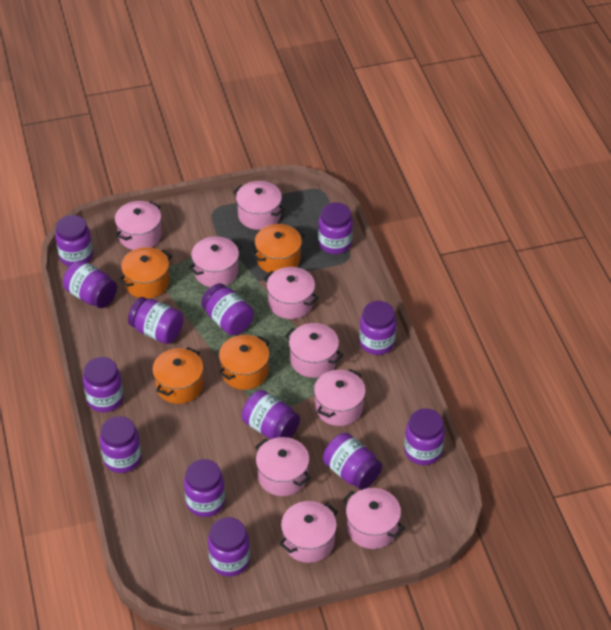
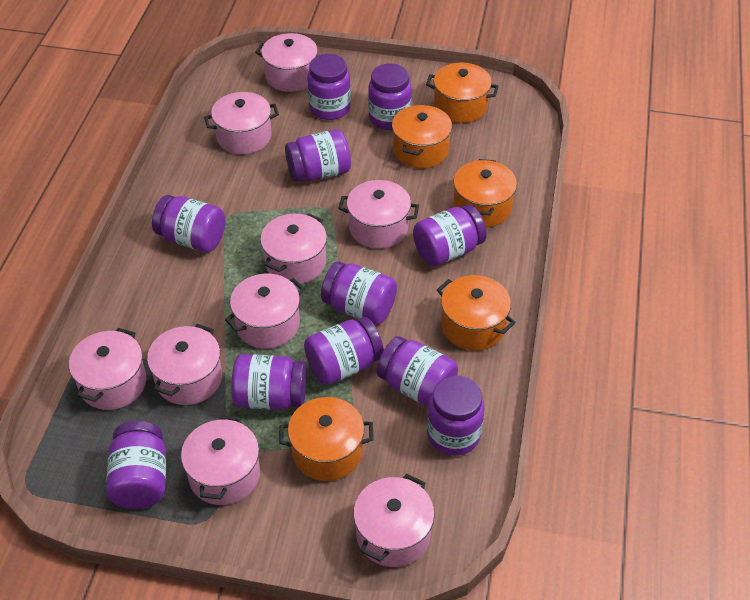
orange pot: [119,247,172,299] [152,347,204,404] [218,335,270,390] [251,224,305,273] = 4 -> [279,397,374,481] [392,104,452,168] [426,63,499,123] [437,275,516,350] [453,159,517,227] = 5
purple jar: [55,215,93,267] [63,260,117,308] [83,357,124,412] [100,416,142,473] [128,297,184,344] [184,459,225,517] [201,283,254,335] [208,517,250,577] [242,390,300,439] [318,202,353,254] [323,433,382,490] [359,301,397,355] [404,409,445,465] = 13 -> [106,421,166,509] [152,195,225,252] [231,354,307,410] [285,129,351,182] [304,317,384,385] [307,54,351,120] [321,262,397,325] [368,63,412,130] [377,336,458,407] [413,204,487,266] [427,375,485,456] = 11

